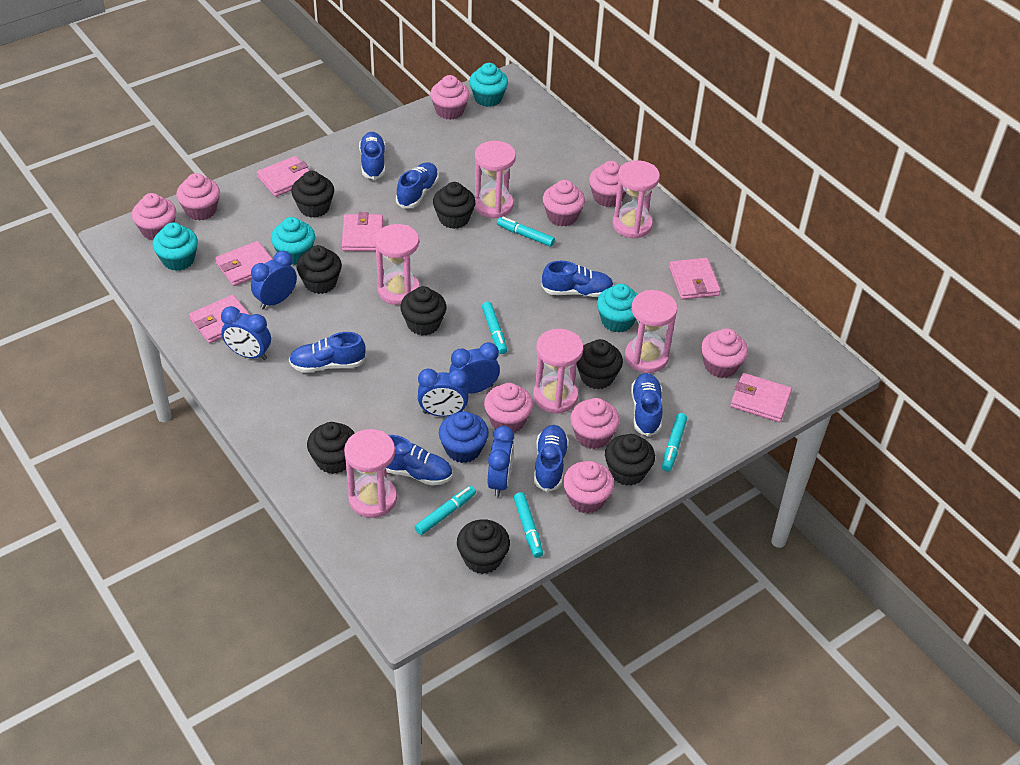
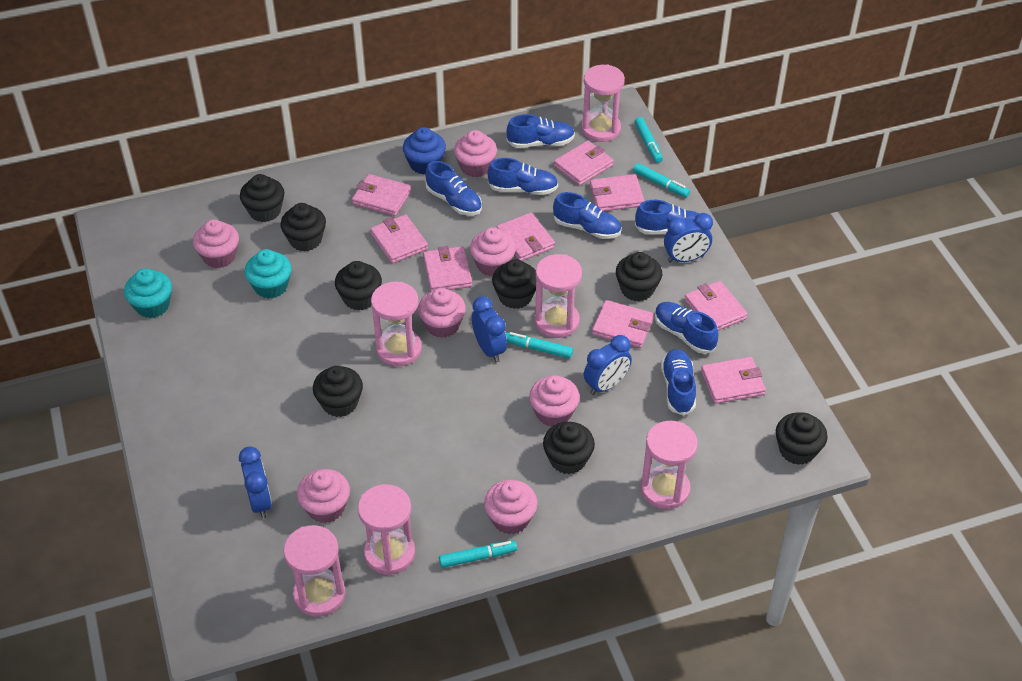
blue clock: [221,306,271,360] [251,251,297,309] [418,369,468,417] [449,342,500,394] [488,426,514,497] = 5 -> [239,446,272,518] [472,296,507,363] [584,335,632,395] [664,213,713,263] = 4
pink cupcake: [132,193,176,240] [176,173,220,221] [430,75,470,120] [484,383,533,433] [543,180,585,226] [563,461,614,513] [570,398,620,449] [589,161,626,207] [701,328,748,378] = 9 -> [193,219,239,268] [297,469,350,523] [418,288,466,338] [454,130,497,178] [470,227,516,276] [484,480,538,534] [529,375,580,427] = 7
pink wallet: [189,295,250,343] [215,241,273,286] [257,156,310,197] [342,212,383,251] [669,258,721,300] [730,373,792,422] = 6 -> [352,174,411,216] [370,214,428,263] [423,246,472,291] [497,213,555,261] [554,141,614,186] [590,174,645,211] [592,300,654,348] [684,281,748,331] [701,357,766,404] = 9
turquoise cupcake: [153,222,198,271] [271,217,315,265] [469,63,508,107] [597,284,638,332] = 4 -> [124,268,172,318] [245,249,291,299] = 2
turquoise marker: [415,486,476,535] [482,301,507,354] [497,217,555,247] [514,492,543,558] [662,413,687,472] = 5 -> [439,540,517,568] [506,332,573,358] [633,163,690,197] [635,117,663,163] = 4

